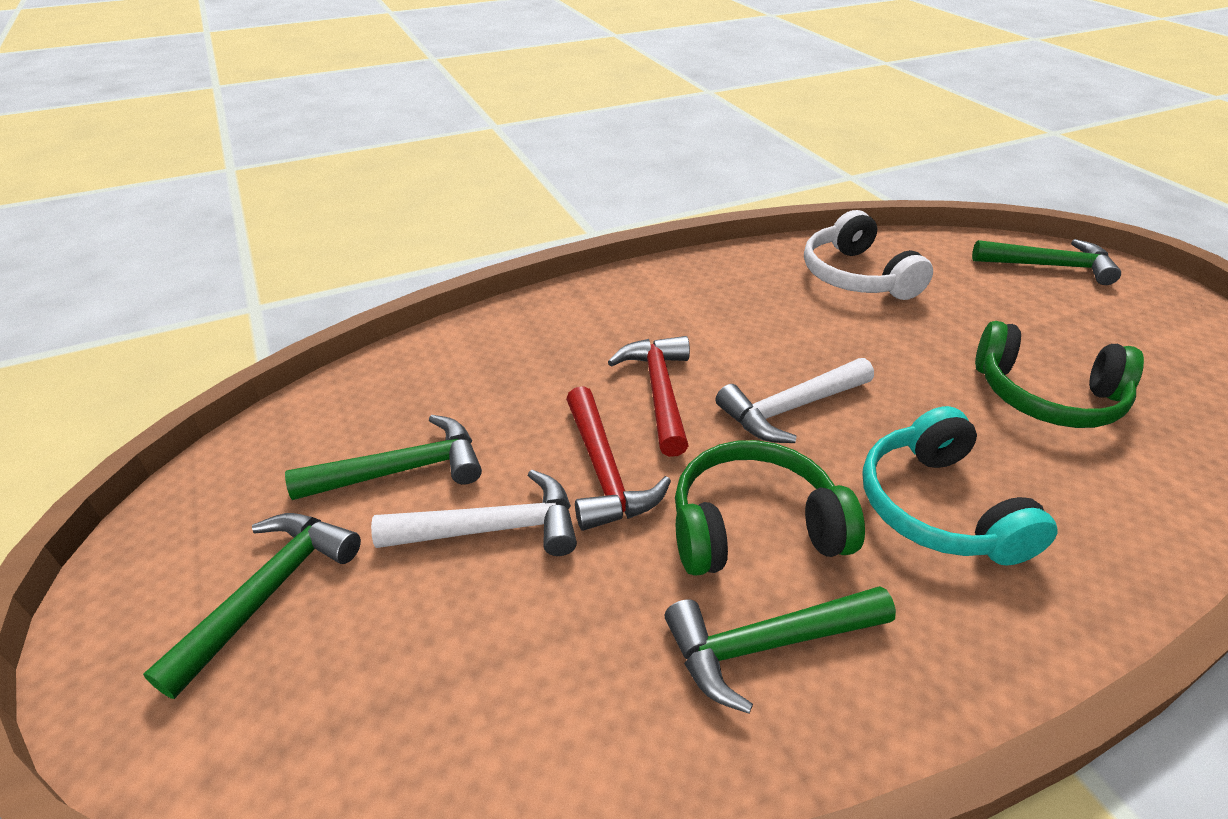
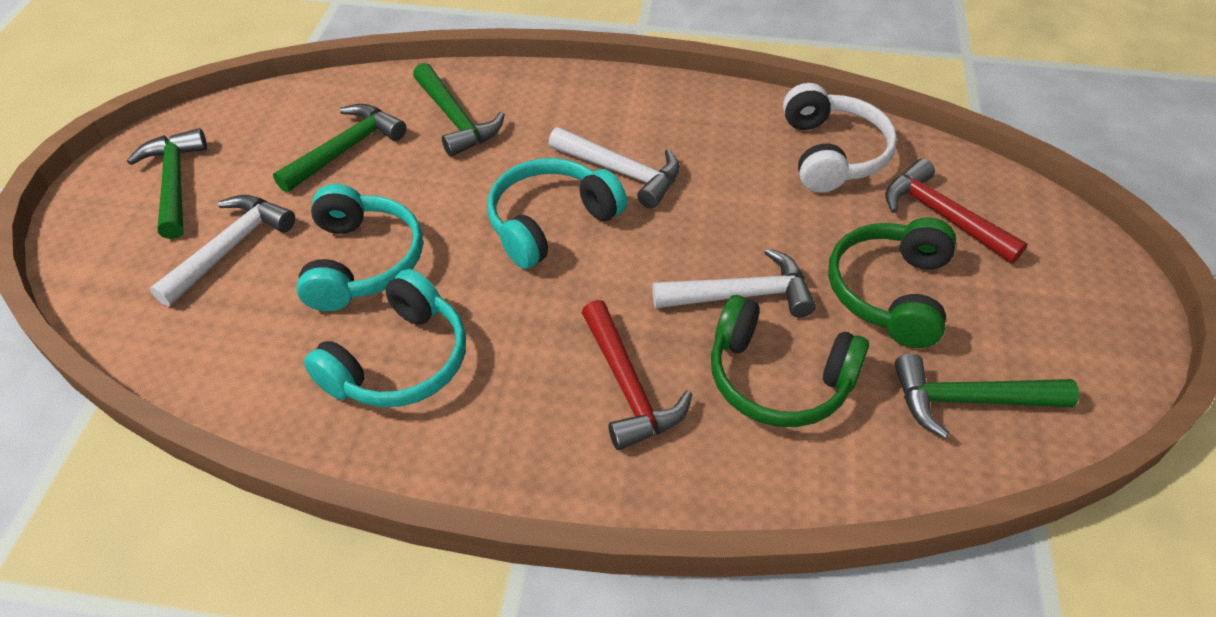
turquoise headphones: [862,406,1058,566] = 1 -> [296,184,423,311] [304,269,466,407] [487,158,627,269] = 3
white hammer: [371,470,577,556] [716,358,874,443] = 2 -> [150,195,295,307] [548,127,680,209] [652,248,816,317] = 3

